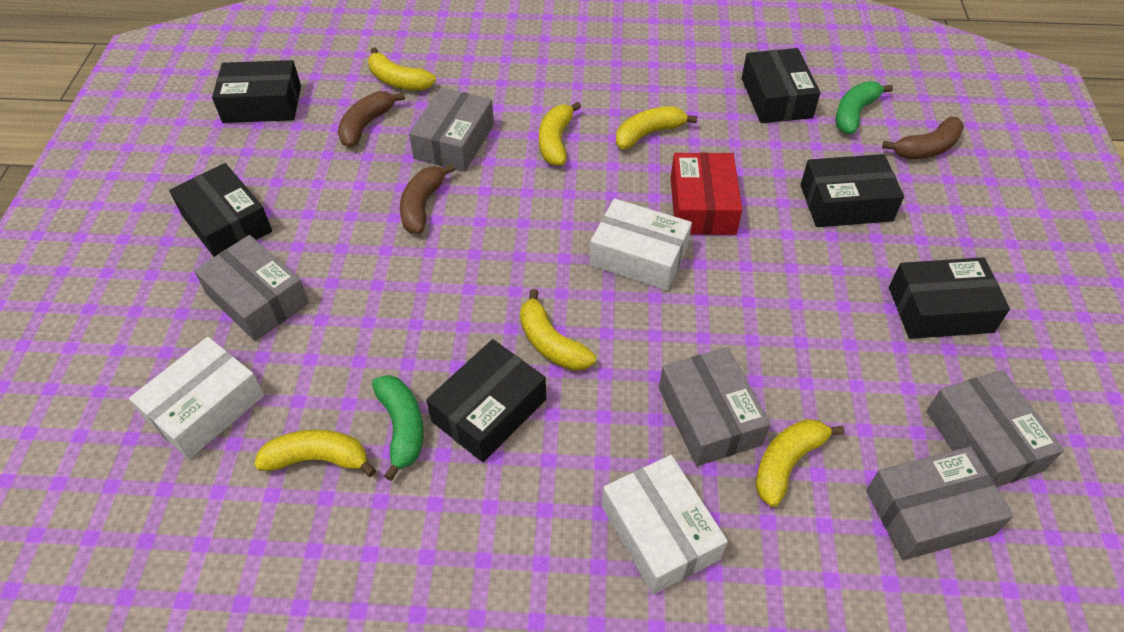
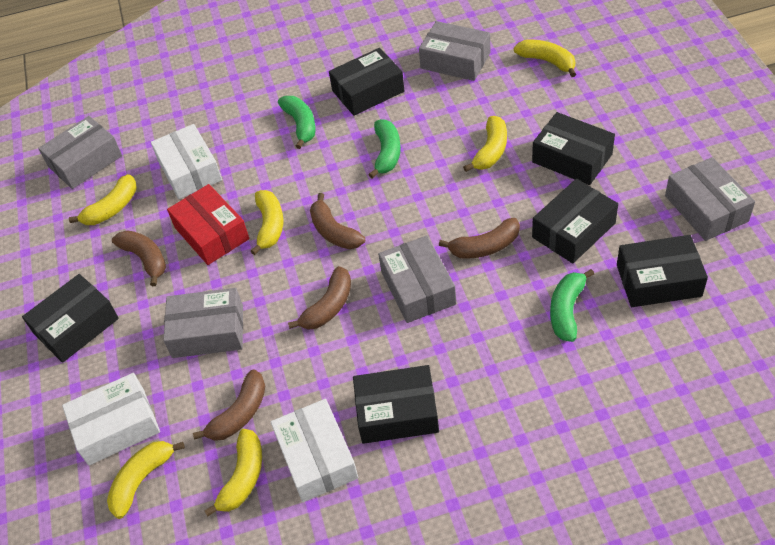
brown banana: [338,91,405,147] [400,164,455,234] [882,117,964,159] = 3 -> [112,230,166,286] [193,369,265,441] [288,266,351,330] [310,193,365,249] [439,218,520,259] = 5
green banana: [372,375,424,481] [836,81,893,134] = 2 -> [278,96,316,149] [368,119,401,178] [550,269,594,342] = 3

